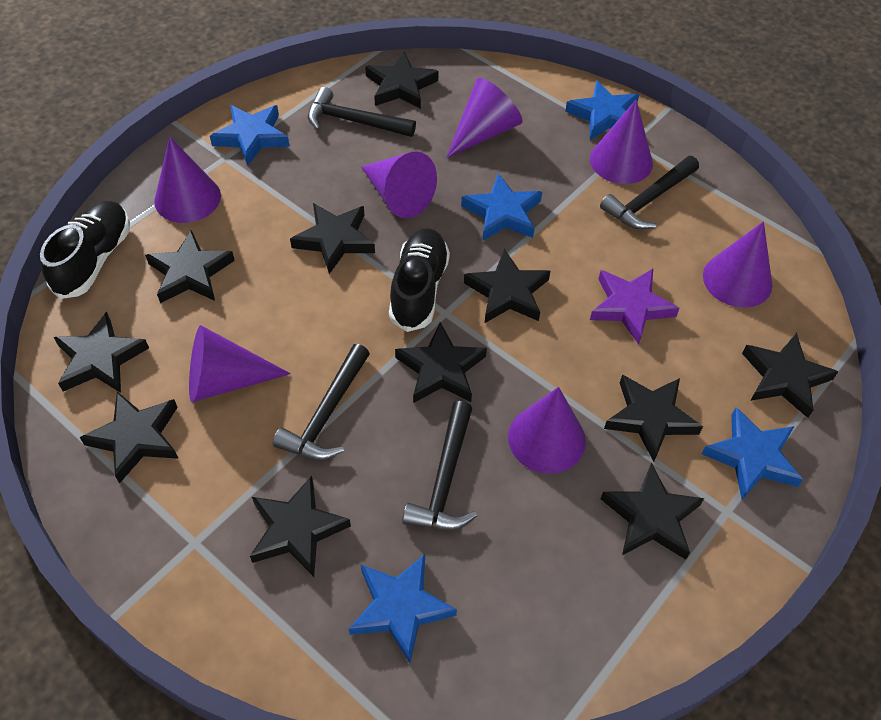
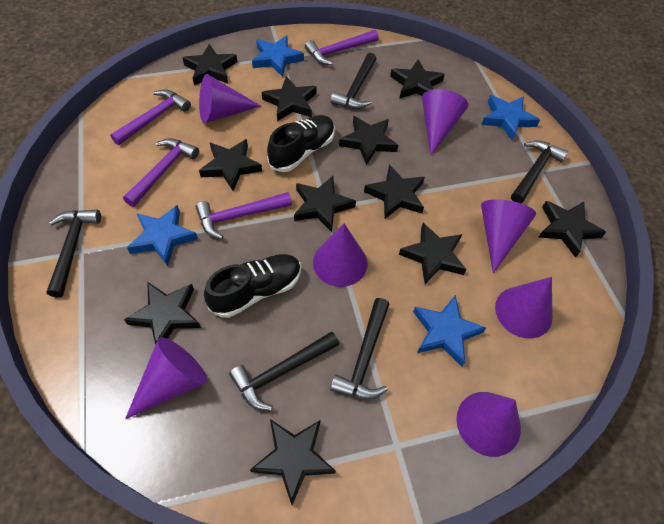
black hammer: [273,344,370,460] [308,87,416,137] [402,401,477,530] [600,156,699,230] = 4 -> [47,210,101,297] [229,331,339,411] [330,53,376,109] [330,298,390,400] [511,140,568,203] = 5
blue star: [210,105,290,165] [349,554,457,663] [461,173,542,241] [565,80,639,140] [702,407,803,500] = 5 -> [127,205,198,266] [252,36,304,77] [413,295,486,367] [481,95,540,140] = 4
purple hammer: none = 0 -> [110,89,191,145] [123,138,199,207] [196,192,292,239] [305,30,379,65] = 4
purple star: [590,269,680,344] = 1 -> none = 0

